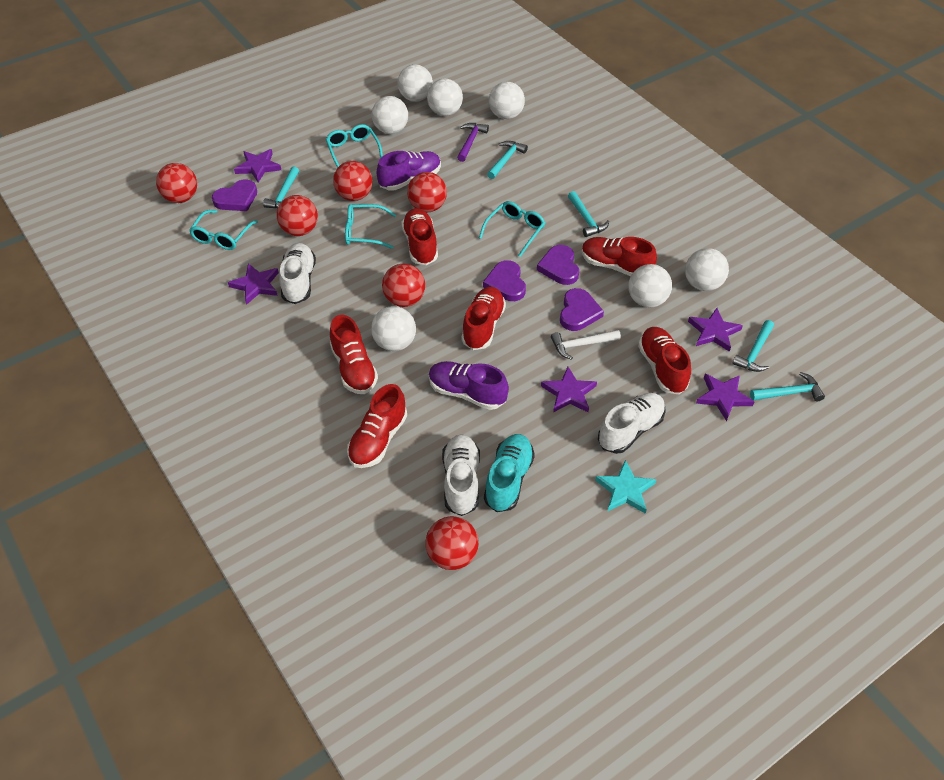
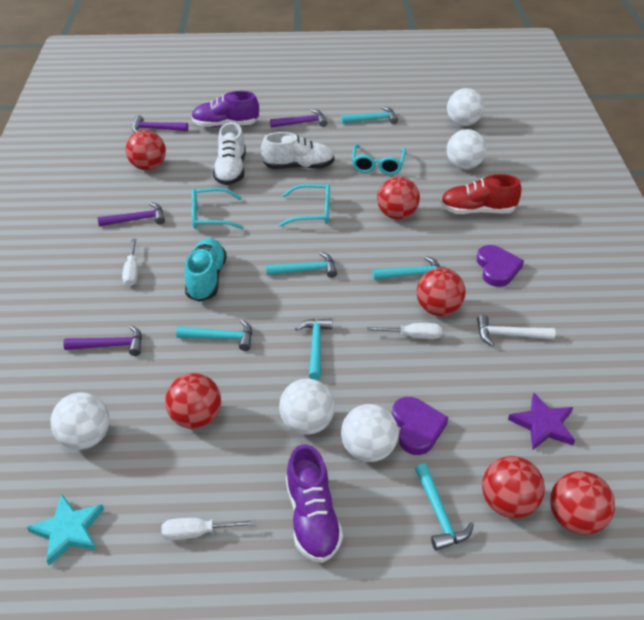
purple hammer: [457,123,489,162] = 1 -> [63,325,142,356] [97,202,165,226] [132,115,188,133] [270,109,327,128] = 4
purple heart: [212,179,257,211] [483,260,526,301] [537,245,579,285] [560,288,604,331] = 4 -> [392,397,448,455] [477,245,524,287] = 2
purple star: [228,263,279,305] [234,149,281,183] [541,367,597,412] [688,308,743,352] [696,374,754,421] = 5 -> [508,393,575,450] = 1
red shoe: [330,315,378,394] [347,384,407,468] [401,208,438,265] [461,287,506,350] [582,237,657,276] [638,327,691,394] = 6 -> [440,174,521,214] = 1
turquoise glasses: [189,210,258,250] [326,124,383,168] [345,204,396,249] [479,201,545,257] = 4 -> [192,188,244,229] [279,184,330,226] [352,144,406,175] = 3
turquoise hammer: [263,166,299,209] [487,141,528,179] [568,191,609,237] [732,320,774,372] [750,372,825,401] = 5 -> [176,320,252,351] [266,252,337,278] [295,318,332,380] [341,107,398,124] [372,256,441,280] [415,463,474,551] = 6
white ball: [371,306,416,351] [372,96,408,134] [397,64,433,102] [427,79,463,116] [489,82,525,119] [628,264,672,307] [685,248,729,291] = 7 -> [50,392,110,450] [279,378,335,435] [341,404,398,462] [447,88,484,126] [447,129,487,169] = 5
white screwdriver: none = 0 -> [122,239,138,286] [161,518,255,540] [367,323,442,339] = 3
white shoe: [279,243,316,304] [442,434,480,516] [598,393,666,454] = 3 -> [213,122,246,185] [261,132,335,169] = 2

